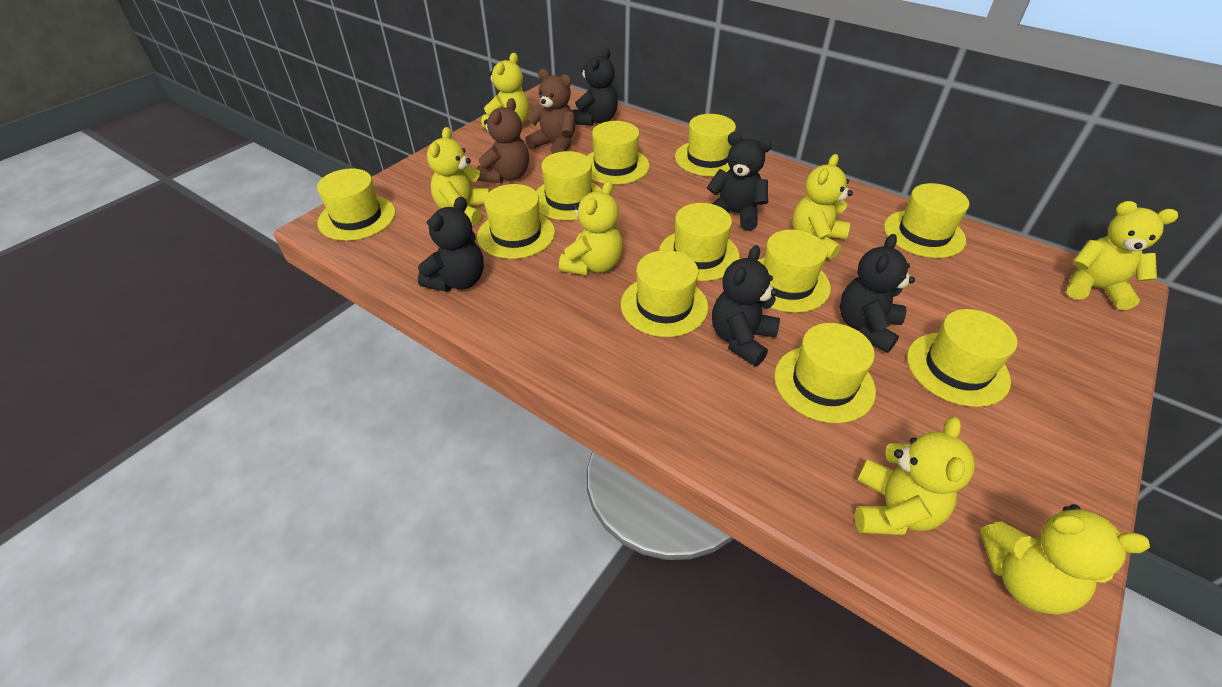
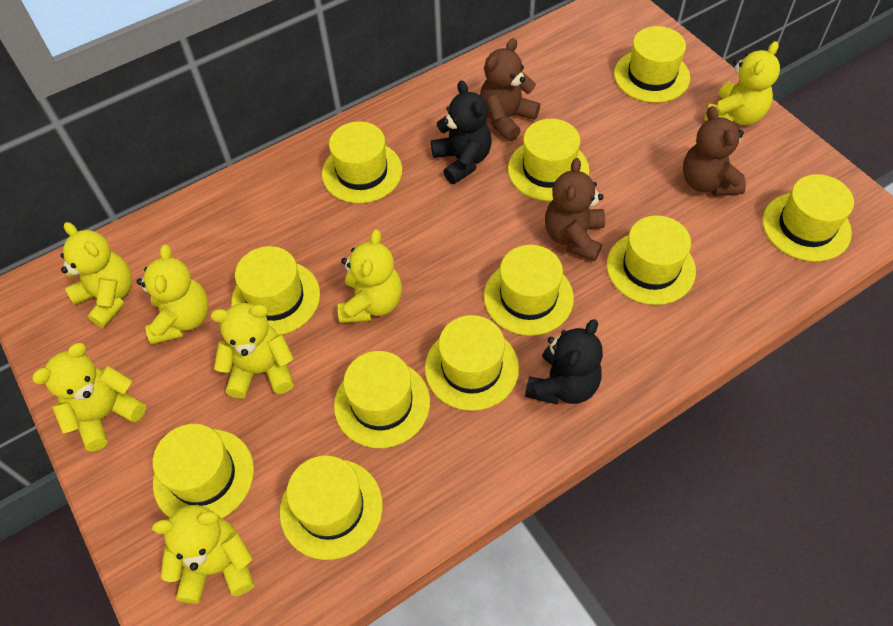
black teddy bear: [418,197,484,292] [572,48,618,126] [707,132,772,231] [712,245,780,366] [840,234,915,353] = 5 -> [431,80,492,184] [525,319,603,405] = 2
brown teddy bear: [476,98,529,183] [525,69,576,154] = 2 -> [480,38,540,141] [545,158,605,262] [683,106,746,196] = 3

